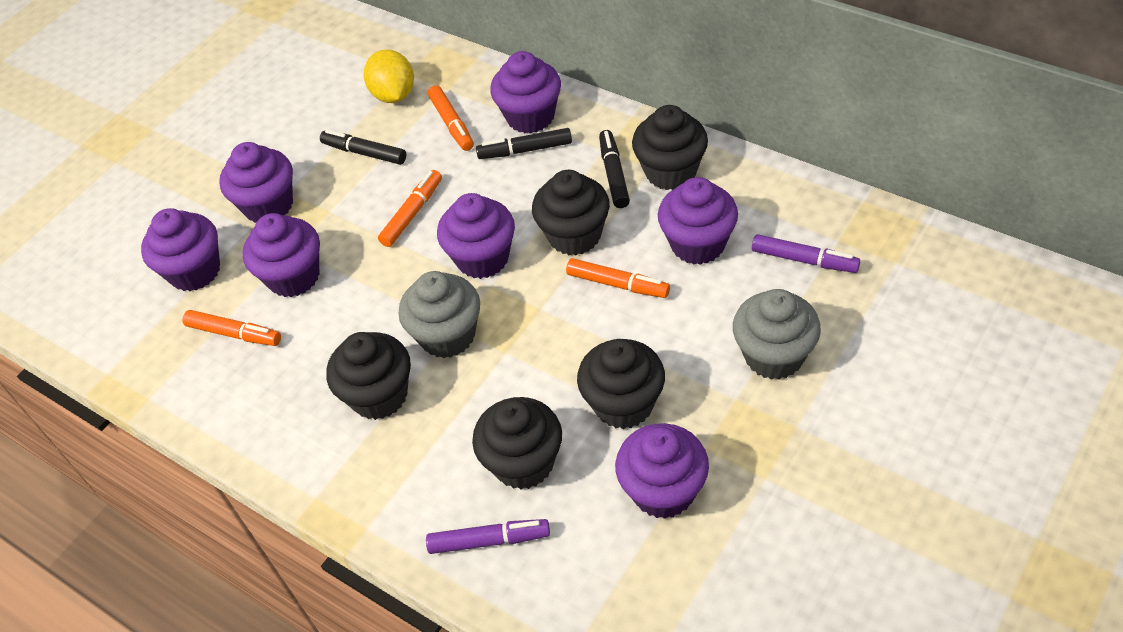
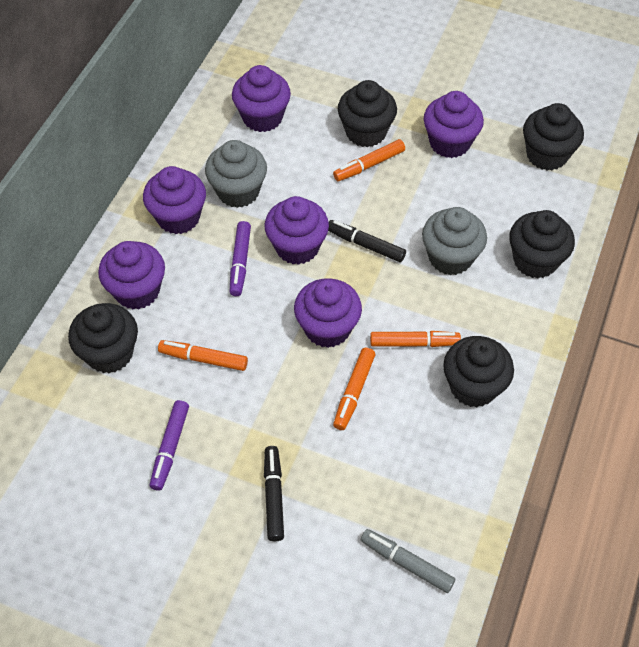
black marker: [320,130,406,165] [476,128,572,159] [599,130,630,208] = 3 -> [264,446,284,541] [328,220,406,262] = 2
grey marker: none = 0 -> [361,529,455,593] = 1
purple cupcake: [141,208,220,291] [219,142,293,223] [242,213,320,297] [437,193,515,279] [490,51,561,134] [615,423,709,519] [658,177,738,265] = 7 -> [98,241,165,309] [143,166,206,234] [232,65,291,132] [265,196,329,265] [294,278,362,348] [424,91,484,158] = 6
yellow lemon: [364,49,414,103] = 1 -> none = 0

